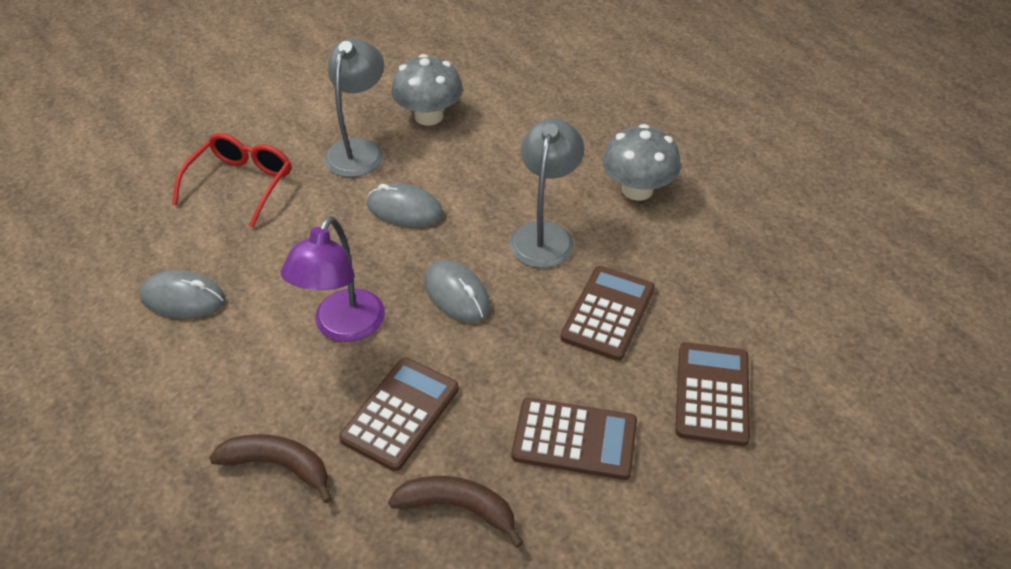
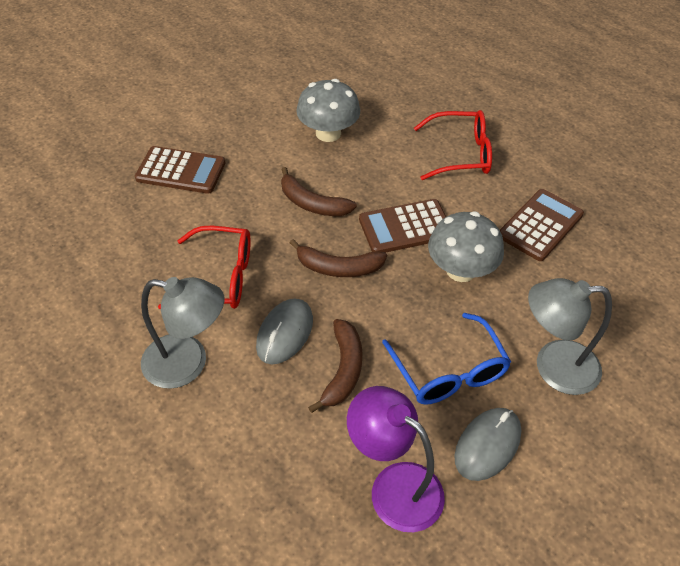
blue glasses: none = 0 -> [382,313,511,405] = 1
brown banana: [209,434,332,503] [388,476,524,548] = 2 -> [281,167,357,216] [290,239,387,277] [308,319,363,413] = 3
brown calculator: [339,357,459,471] [512,398,637,480] [560,266,655,361] [675,342,750,446] = 4 -> [135,146,225,194] [359,199,446,253] [500,189,584,261] = 3
grey mouse: [139,270,225,318] [367,183,443,227] [424,260,490,323] = 3 -> [256,299,313,364] [454,408,521,481] = 2
red glasses: [172,133,291,228] = 1 -> [158,226,251,309] [414,110,492,180] = 2

